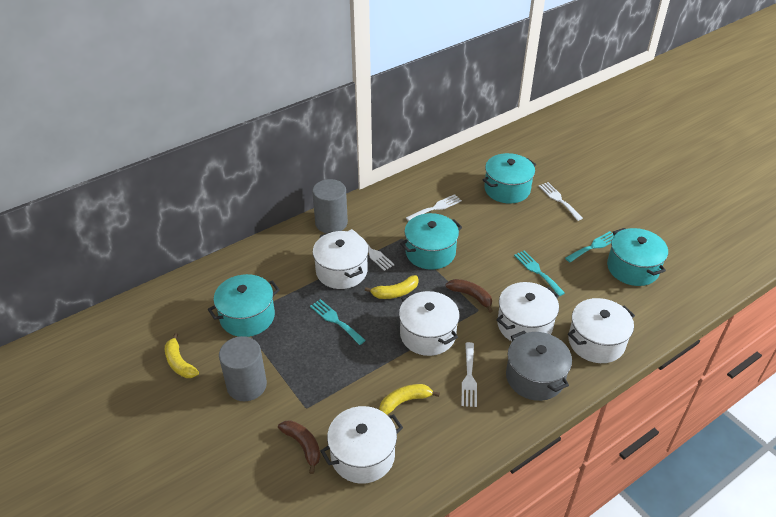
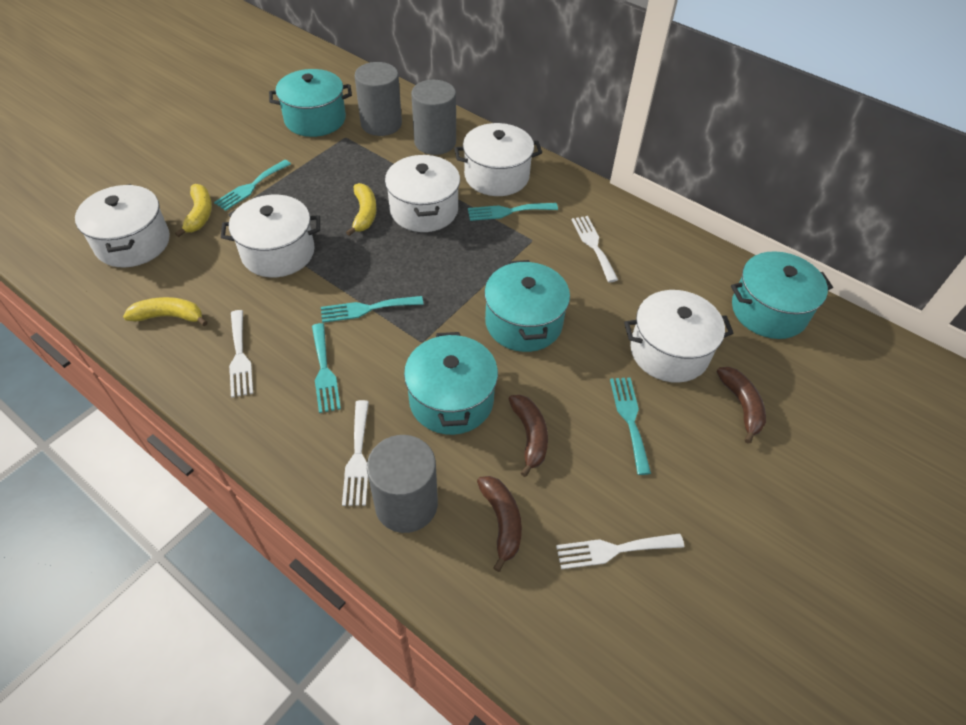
brown banana: [278,420,321,474] [446,279,493,313] = 2 -> [477,476,522,572] [508,395,548,477] [717,367,766,444] = 3
grey cylinder: [219,336,267,401] [312,179,348,233] = 2 -> [355,62,402,136] [367,435,438,533] [411,80,456,155] = 3
grey pot: [506,331,572,401] = 1 -> none = 0
turquoise fork: [310,299,366,345] [514,250,565,296] [565,231,614,263] = 3 -> [214,160,291,211] [312,323,341,413] [321,296,424,323] [468,203,558,221] [610,377,651,475] = 5

